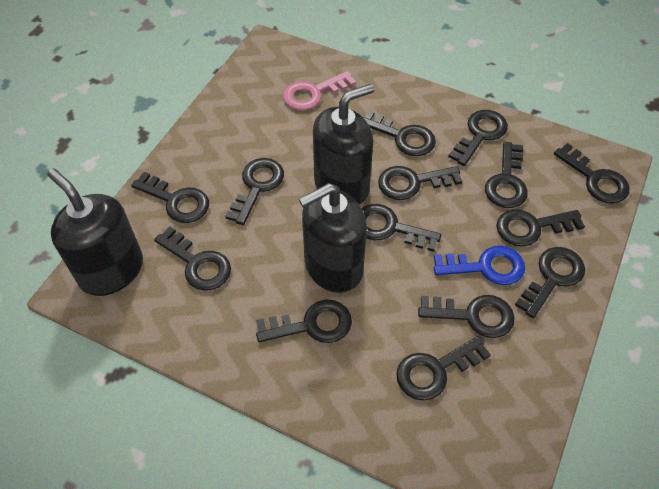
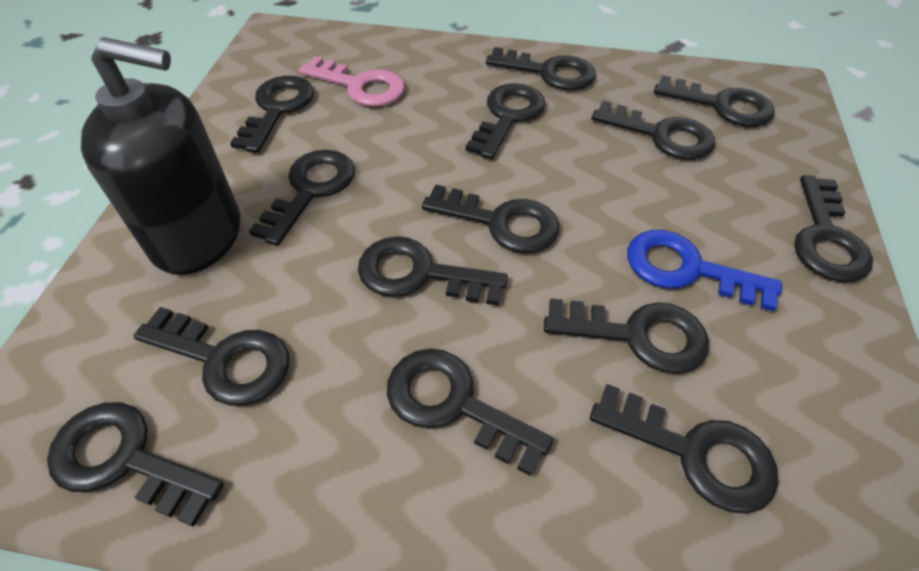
black soap dispenser: [47,168,143,296] [299,183,367,293] [313,84,374,205] = 3 -> [81,37,241,275] = 1

